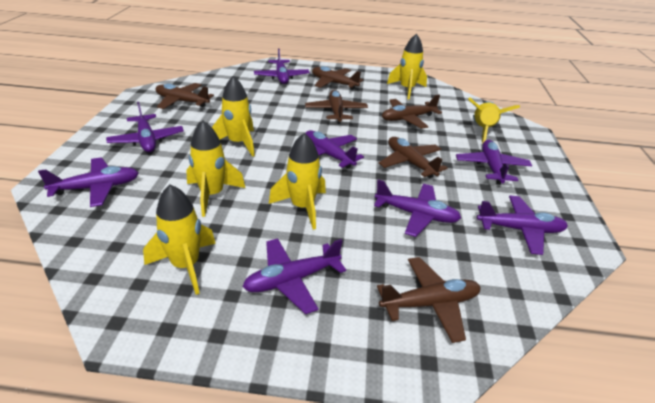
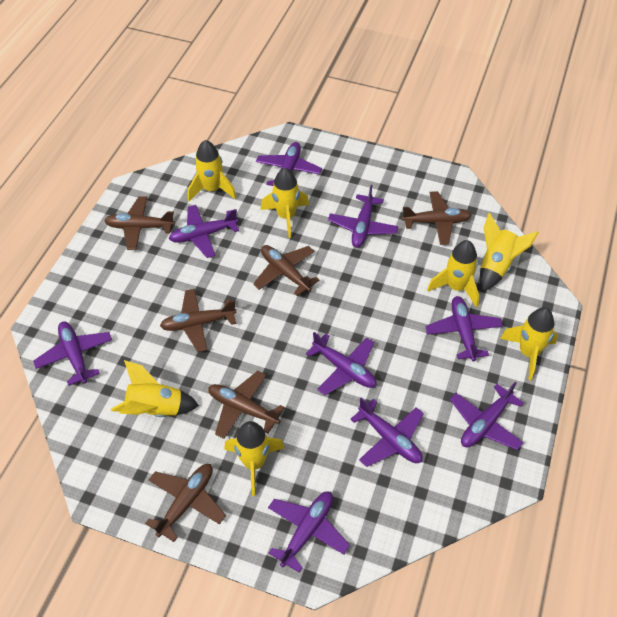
purple plane: [38,157,139,207] [106,102,184,152] [243,238,346,314] [254,49,310,84] [305,130,364,168] [374,180,461,237] [456,140,532,185] [477,196,568,255] = 8 -> [33,322,112,386] [169,205,239,258] [256,142,322,186] [268,491,350,573] [306,332,377,395] [328,185,398,248] [351,398,424,467] [425,296,503,361] [450,382,524,450] = 9
yellow rocket: [143,184,216,295] [186,120,245,217] [212,76,255,157] [269,133,326,230] [387,34,427,100] [468,98,520,144] = 6 -> [111,360,199,417] [188,140,237,201] [224,421,285,496] [261,168,309,238] [427,240,479,308] [480,213,539,291] [500,307,558,380] = 7

